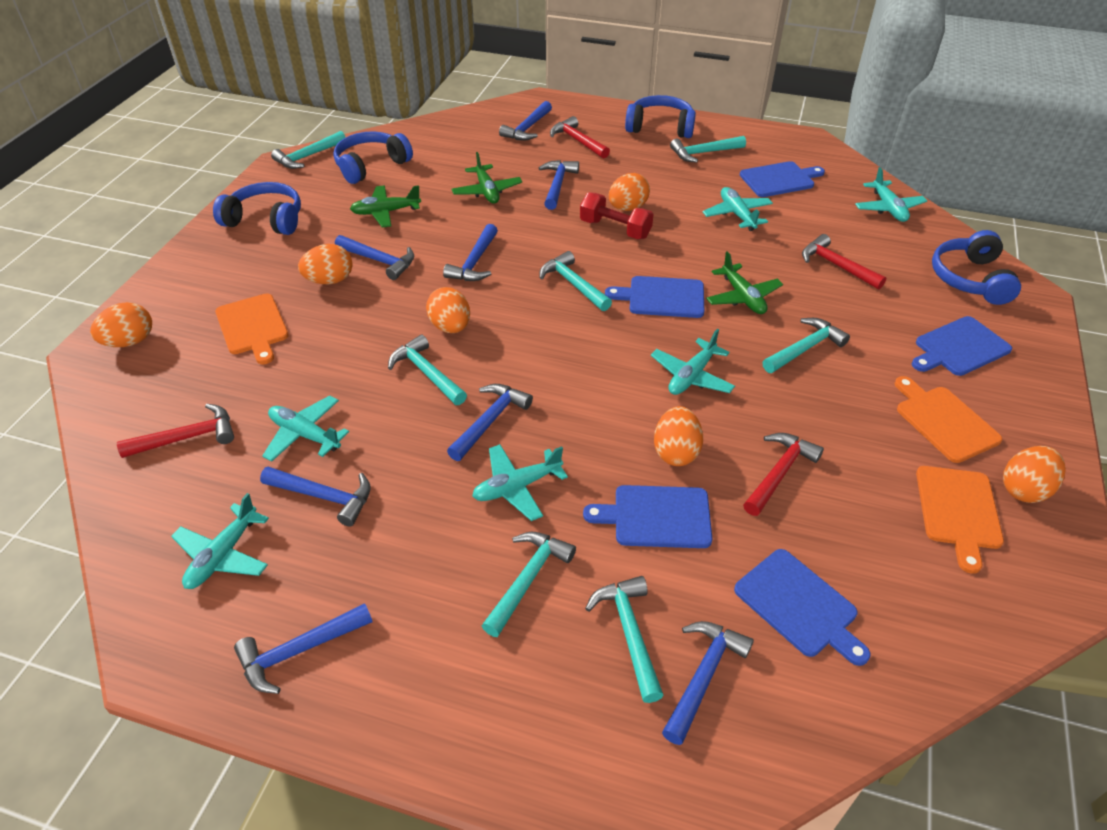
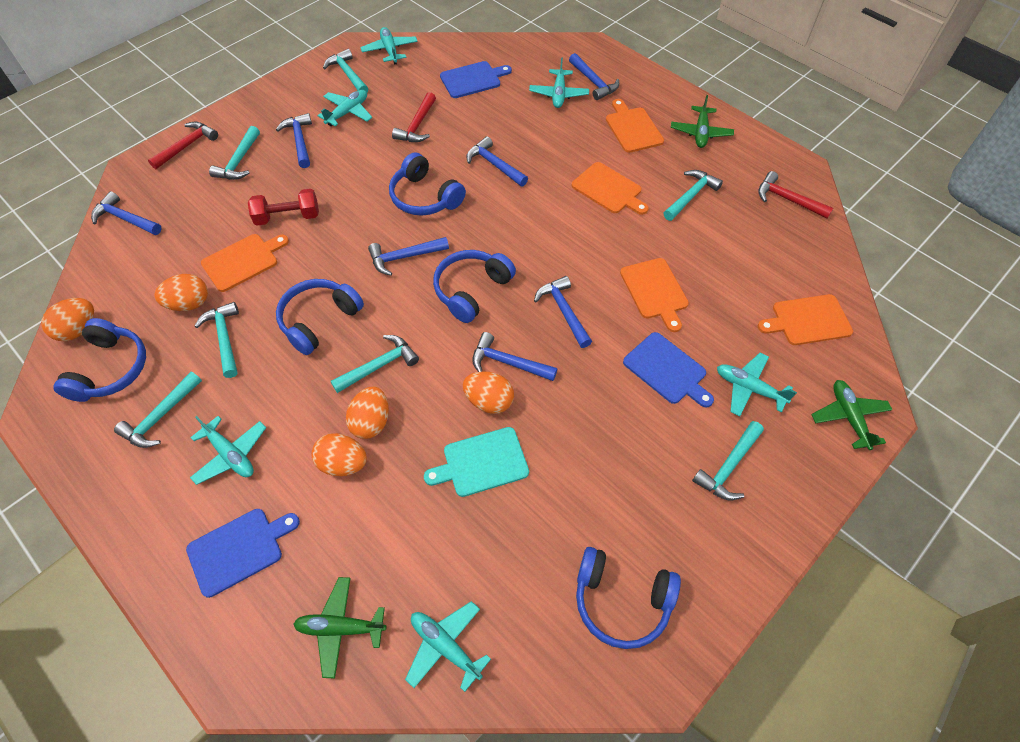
blue cutting board: [583,485,712,548] [605,276,704,318] [734,549,870,666] [740,161,825,197] [912,316,1012,376] = 5 -> [186,509,300,598] [440,61,512,98] [623,332,714,407] = 3
blue hammer: [234,603,373,694] [260,467,371,527] [335,235,414,280] [443,224,498,281] [447,384,533,461] [499,101,552,140] [539,160,579,210] [662,621,754,745] = 8 -> [91,191,162,235] [276,113,312,168] [368,237,449,276] [466,136,528,187] [472,332,557,381] [534,276,592,348] [569,53,619,100] = 7
blue headphones: [213,182,301,235] [333,132,413,184] [625,95,696,138] [932,230,1021,305] = 4 -> [53,318,146,402] [276,279,364,355] [389,152,466,216] [433,250,516,323] [576,547,681,649] = 5
orange cutting board: [215,293,289,364] [895,376,1002,463] [916,466,1004,574] = 3 -> [201,234,289,292] [572,162,649,215] [606,99,664,153] [620,258,689,332] [758,294,853,345] = 5
orange egg: [90,302,152,347] [298,244,353,284] [426,287,470,333] [609,173,650,211] [654,406,703,466] [1003,446,1066,503] = 6 -> [41,298,94,341] [154,274,208,311] [312,433,367,476] [346,386,389,439] [463,371,514,414] = 5
red hammer: [117,404,234,458] [550,116,610,159] [743,433,824,516] [802,234,886,289] = 4 -> [148,121,218,169] [392,92,436,142] [758,171,833,219] = 3
turquoise cutting board: none = 0 -> [424,427,529,497] = 1

